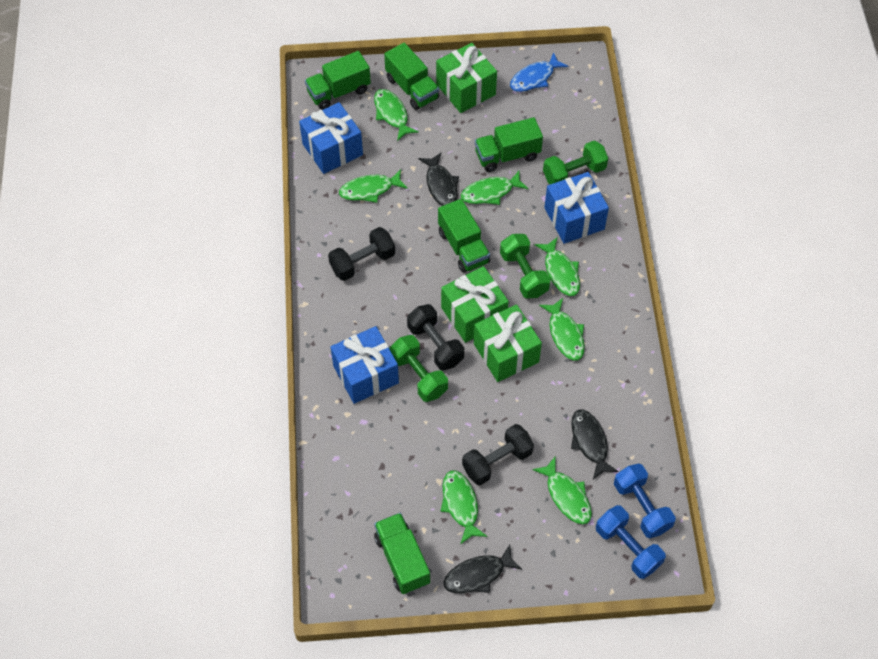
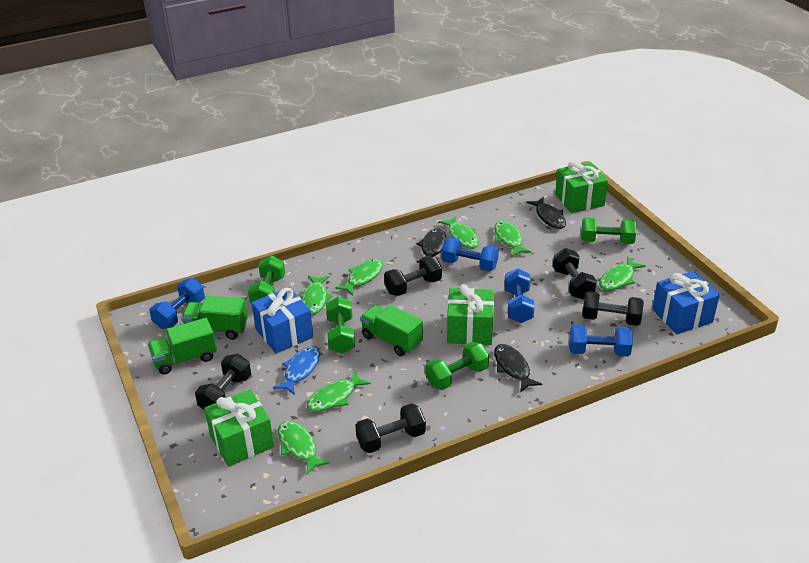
black dumbbell: [328,227,395,281] [407,304,464,370] [462,424,534,485] = 3 -> [195,354,251,410] [355,403,426,453] [384,256,442,296] [553,248,597,300] [582,291,644,326] = 5
blue dumbbell: [596,505,666,579] [614,463,676,538] = 2 -> [150,278,205,329] [441,238,499,272] [504,268,535,323] [569,324,633,356] = 4
blue gift: [299,102,363,174] [331,326,399,404] [544,172,609,244] = 3 -> [252,287,313,354] [652,271,720,334] = 2
green dumbbell: [389,335,448,402] [500,234,551,298] [543,141,608,184] = 3 -> [248,256,285,304] [326,297,355,354] [425,342,489,390] [581,218,636,244] = 4
green truck: [305,51,371,110] [374,513,430,594] [384,43,439,110] [438,199,490,273] [475,117,543,172] = 5 -> [148,318,217,374] [181,296,248,340] [360,305,423,356] = 3

